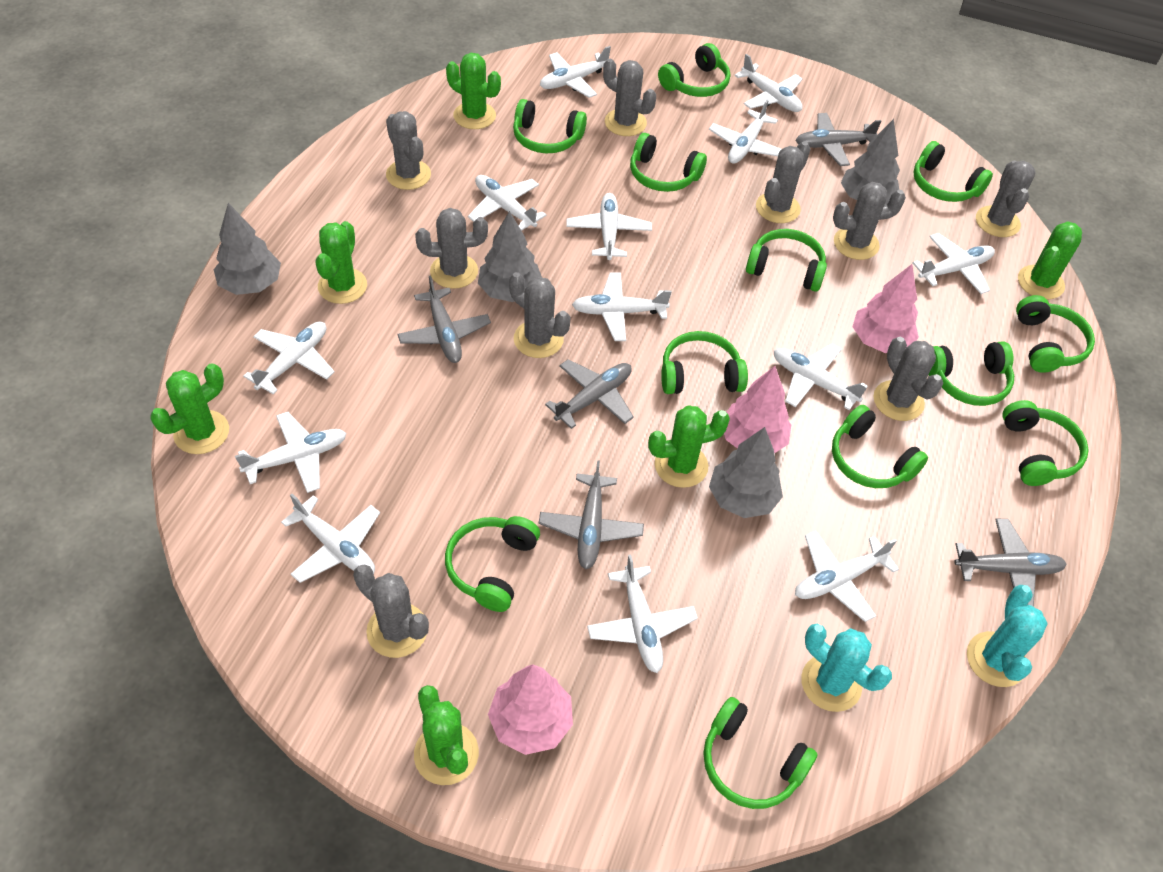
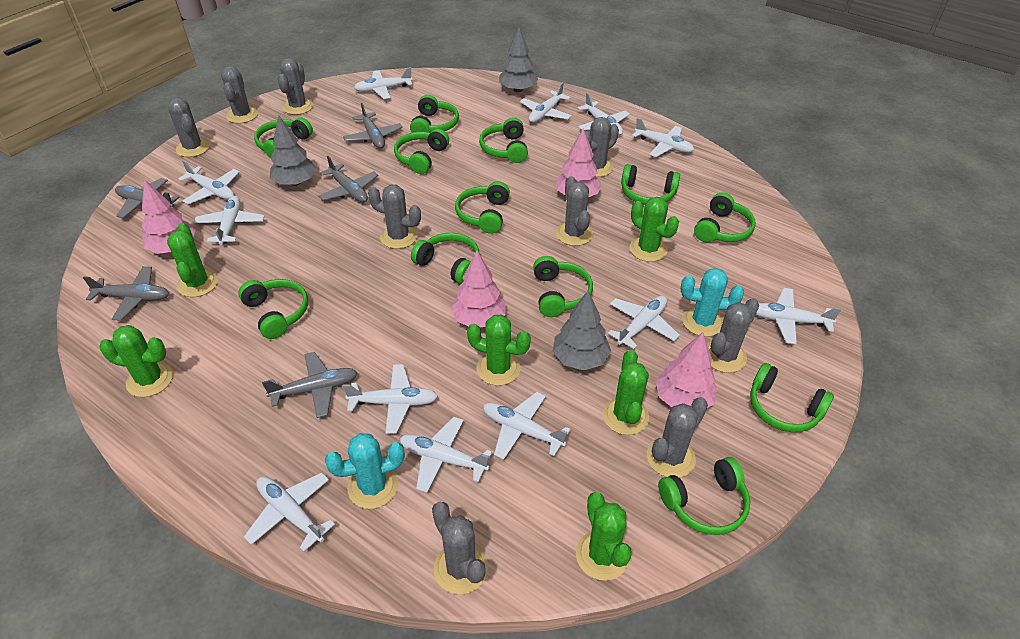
grey tree: [214,203,281,295] [478,211,542,302] [709,427,783,518] [841,119,900,204] = 4 -> [270,116,316,186] [499,27,538,92] [553,290,611,371] = 3
pink tree: [488,664,573,755] [724,366,791,453] [852,264,919,353] = 3 -> [141,179,196,254] [451,251,506,327] [555,128,602,197] [656,332,717,408] = 4
white plane: [235,412,347,493] [243,322,335,394] [281,494,380,583] [468,175,546,231] [540,46,611,98] [566,193,652,260] [572,272,672,341] [587,555,698,673] [709,99,781,164] [734,54,803,112] [774,344,868,410] [795,531,899,622] [913,233,995,294] = 13 -> [178,160,239,204] [194,196,264,245] [244,472,335,551] [343,364,438,434] [354,67,413,99] [400,417,492,493] [483,392,571,460] [520,82,572,123] [578,93,630,136] [608,296,680,349] [632,118,694,157] [756,288,841,344] = 12

